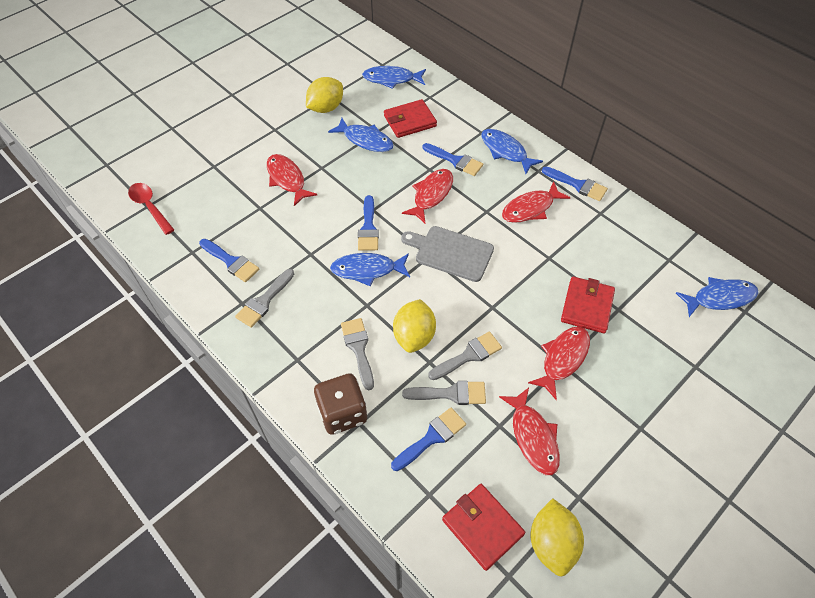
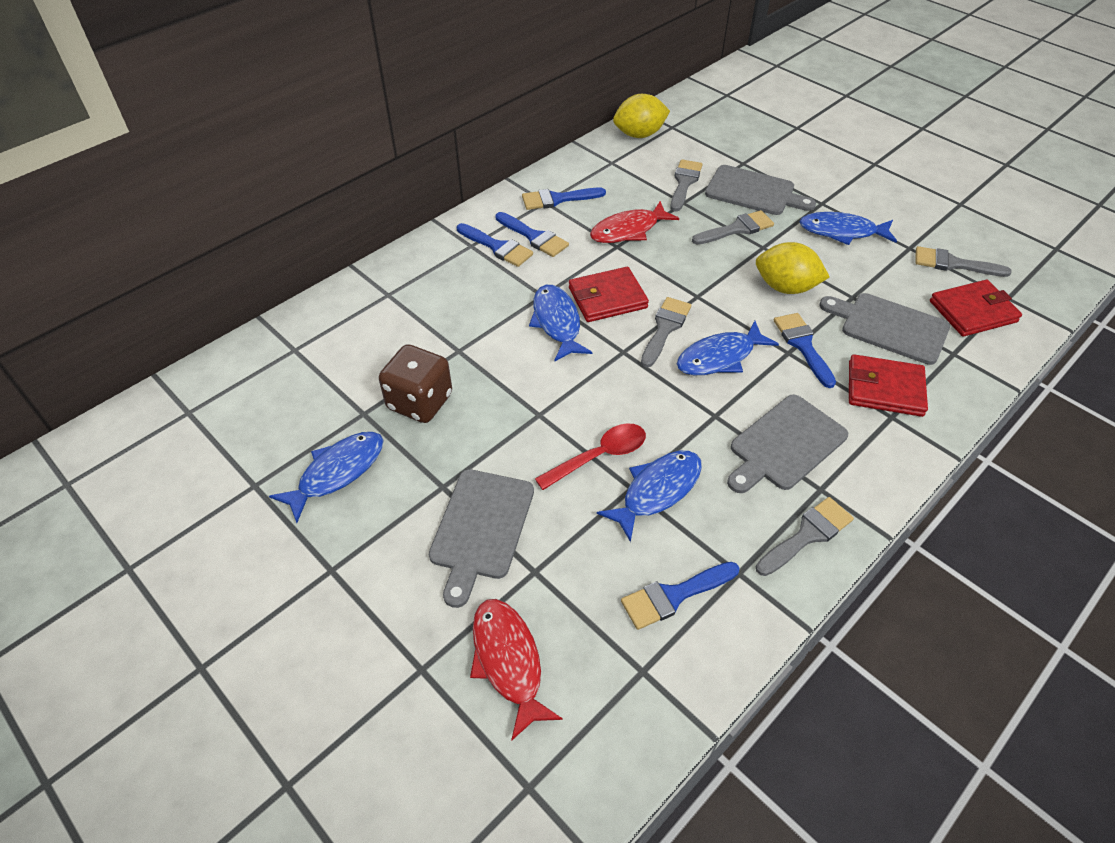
grey brush: [235,269,294,328] [341,318,374,390] [402,381,486,405] [428,332,502,380] = 4 -> [641,297,691,367] [670,159,703,211] [692,210,774,245] [756,497,854,576] [915,246,1012,277] = 5
grey cutting board: [401,226,494,282] = 1 -> [429,469,534,608] [705,165,816,215] [727,394,848,493] [819,293,950,365] = 4
red fish: [267,154,317,206] [402,169,453,223] [499,388,560,475] [502,181,570,223] [528,327,590,400] = 5 -> [470,599,563,741] [590,201,679,243] = 2
yellow lemon: [306,77,343,113] [393,299,436,353] [531,498,584,577] = 3 -> [613,94,670,138] [756,242,830,294] = 2

